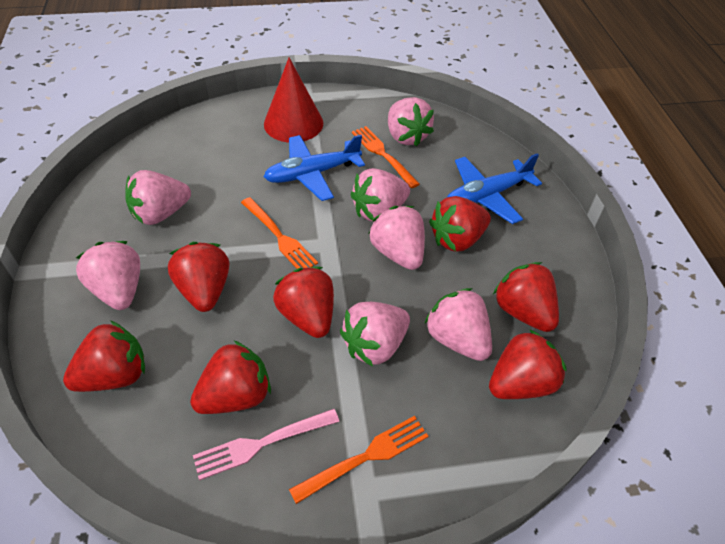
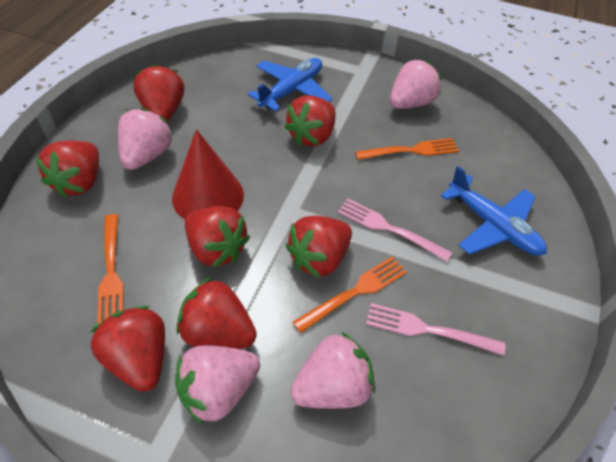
pink fork: [193,409,340,480] = 1 -> [338,198,452,262] [366,303,505,356] = 2
pink strawberry: [76,241,140,310] [125,170,191,225] [340,302,410,367] [350,168,410,222] [369,206,425,270] [388,97,434,147] [424,288,492,361] = 7 -> [118,108,174,170] [175,345,260,425] [290,332,375,409] [390,59,442,109] = 4

